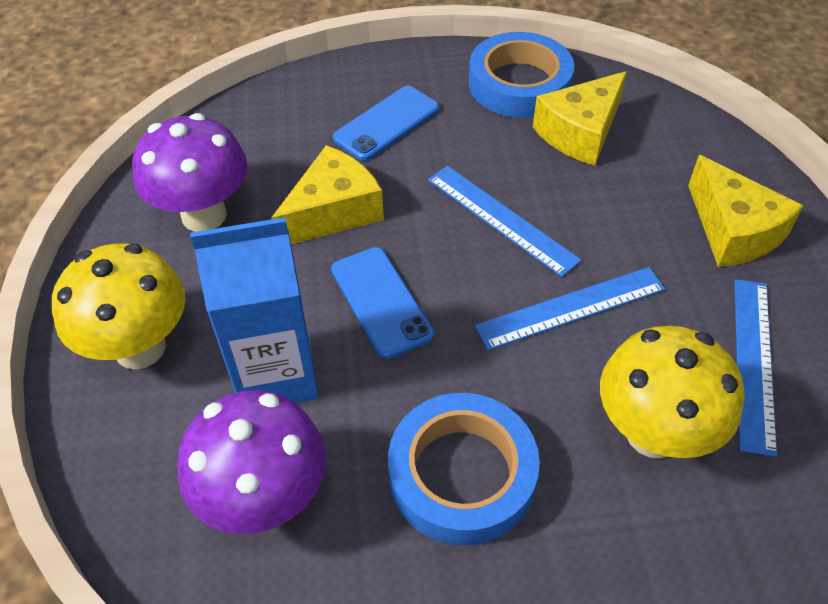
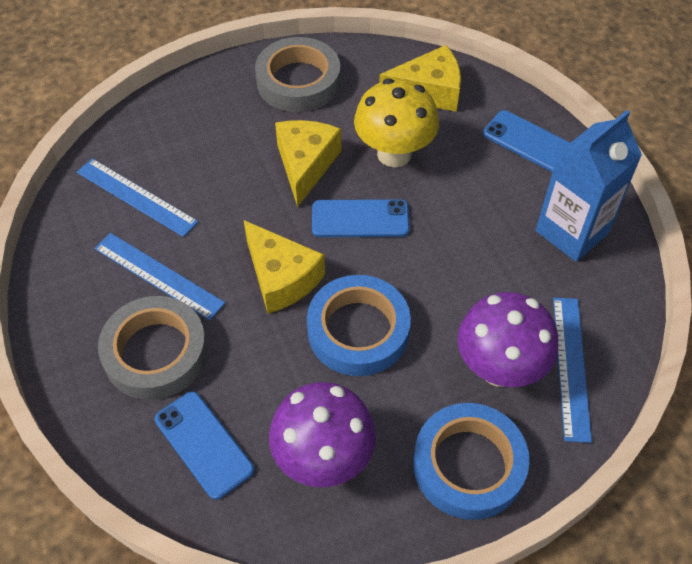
blue phone: [331,247,434,359] [333,86,439,161] = 2 -> [155,391,254,500] [312,199,410,237] [483,110,570,172] = 3
grey tape: none = 0 -> [98,296,208,400] [255,37,340,112] = 2
yellow mushroom: [52,243,186,370] [600,326,744,459] = 2 -> [354,78,439,168] = 1

